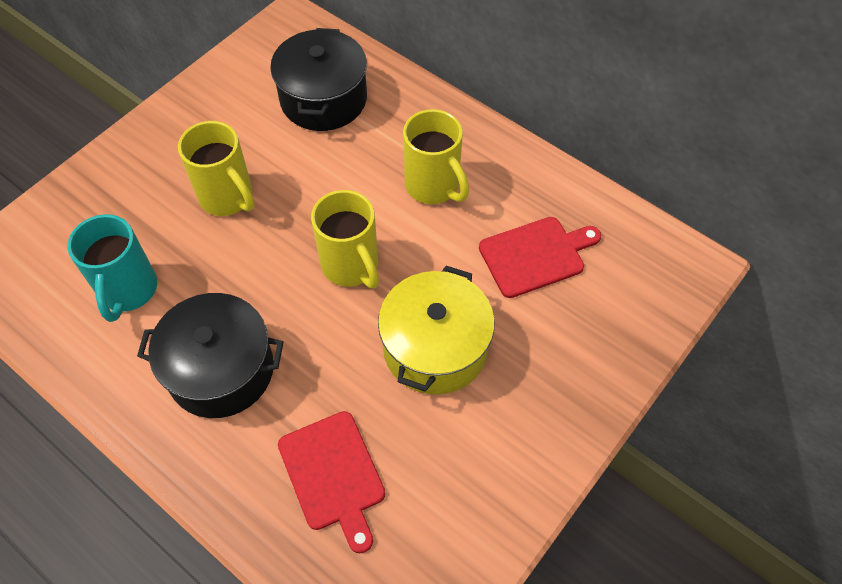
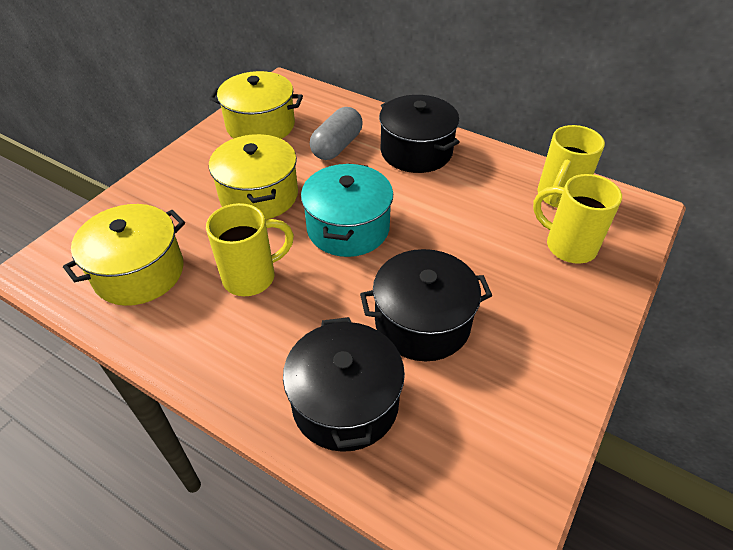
black pot: [137,293,283,418] [270,28,367,131] = 2 -> [283,317,405,452] [360,249,492,361] [379,95,459,173] = 3
grey capsule: none = 0 -> [310,107,363,160] = 1
red cutting board: [278,411,385,553] [479,217,601,298] = 2 -> none = 0
turquoise mug: [67,214,157,322] = 1 -> none = 0
turquoise pot: none = 0 -> [301,163,393,257] = 1
yellow pot: [378,266,495,395] = 1 -> [63,204,185,306] [209,71,303,139] [209,134,298,220] = 3

